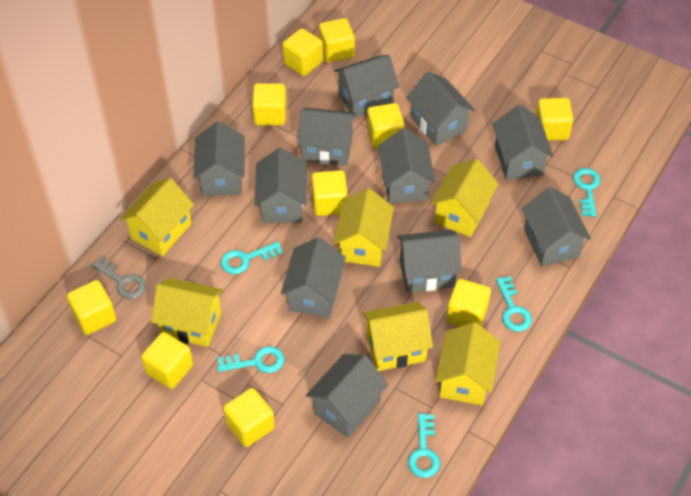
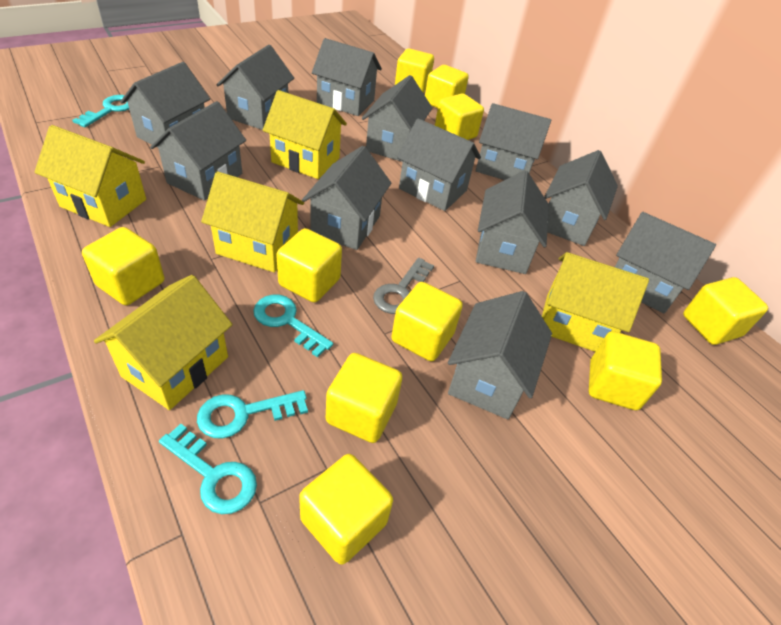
grey house: [194,121,245,196] [255,148,307,223] [281,237,346,318] [297,108,356,166] [306,354,388,438] [334,55,399,119] [378,128,435,204] [397,230,462,293] [406,71,475,146] [492,105,554,180] [522,187,591,266] = 11 -> [120,62,210,144] [150,101,246,201] [216,45,294,130] [302,146,391,250] [312,38,382,116] [362,75,432,162] [397,118,481,211] [448,291,552,420] [476,103,551,180] [476,170,549,274] [544,150,618,246] [615,212,716,314] = 12
turquoise key: [217,346,284,373] [221,242,283,274] [408,413,440,478] [496,276,532,332] [573,168,601,217] = 5 -> [72,95,129,127] [159,424,257,514] [197,390,308,439] [253,295,333,357] = 4
yellow house: [120,178,194,256] [151,278,223,347] [334,188,394,267] [363,302,433,371] [430,159,499,237] [435,322,501,406] = 6 -> [34,125,146,227] [94,275,233,410] [201,172,304,273] [263,90,347,179] [542,252,649,352] = 5

